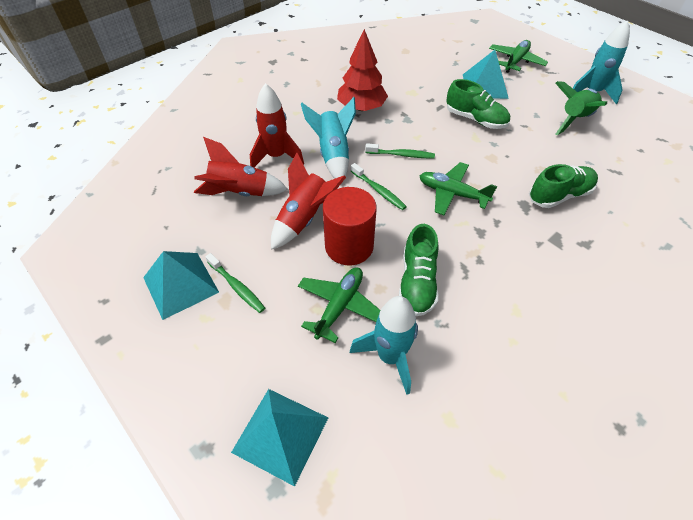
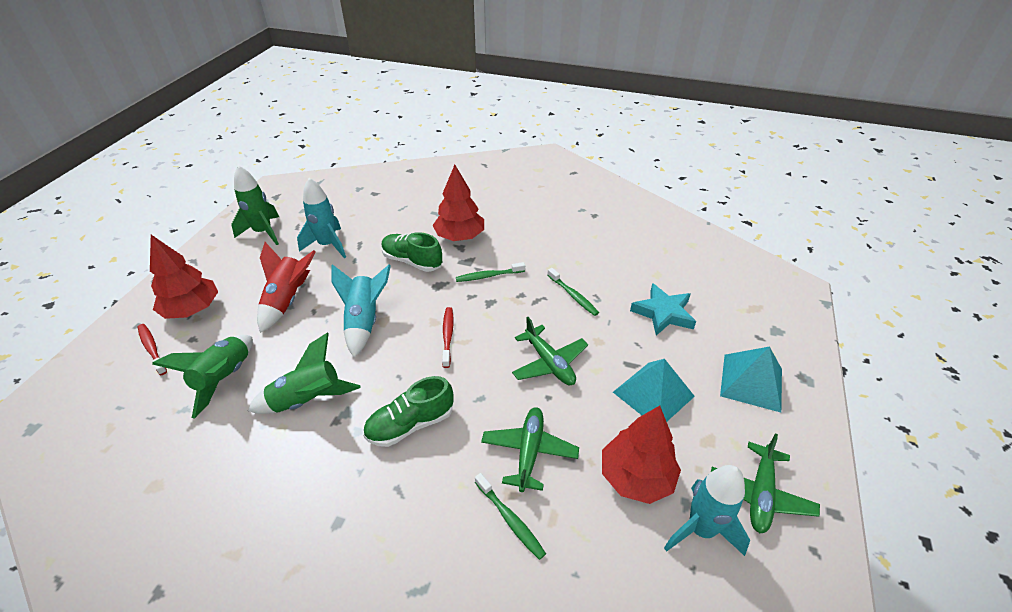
green rocket: [555,81,607,135] = 1 -> [152,335,253,419] [232,165,279,245] [248,333,361,414] = 3
green shoe: [399,224,439,316] [446,79,510,129] [529,164,598,208] = 3 -> [363,376,454,447] [382,232,442,272] = 2
red cylinder: [323,187,377,265] = 1 -> none = 0
red rocket: [194,137,288,196] [250,83,304,167] [271,153,346,250] = 3 -> [257,242,316,333] = 1
red toothbrush: none = 0 -> [138,324,167,375] [442,307,453,368] = 2
red tree: [337,29,388,111] = 1 -> [150,235,218,319] [432,165,484,241] [602,406,681,504] = 3
turquoise pyramid: [143,251,219,320] [231,389,328,487] [463,50,509,99] = 3 -> [613,359,695,422] [720,347,782,413] = 2
turquoise star: none = 0 -> [630,283,696,336] = 1

